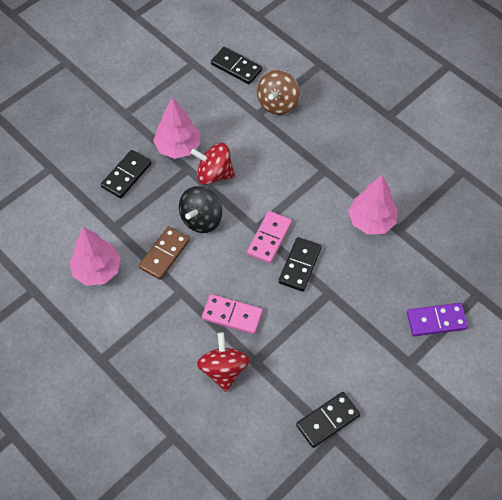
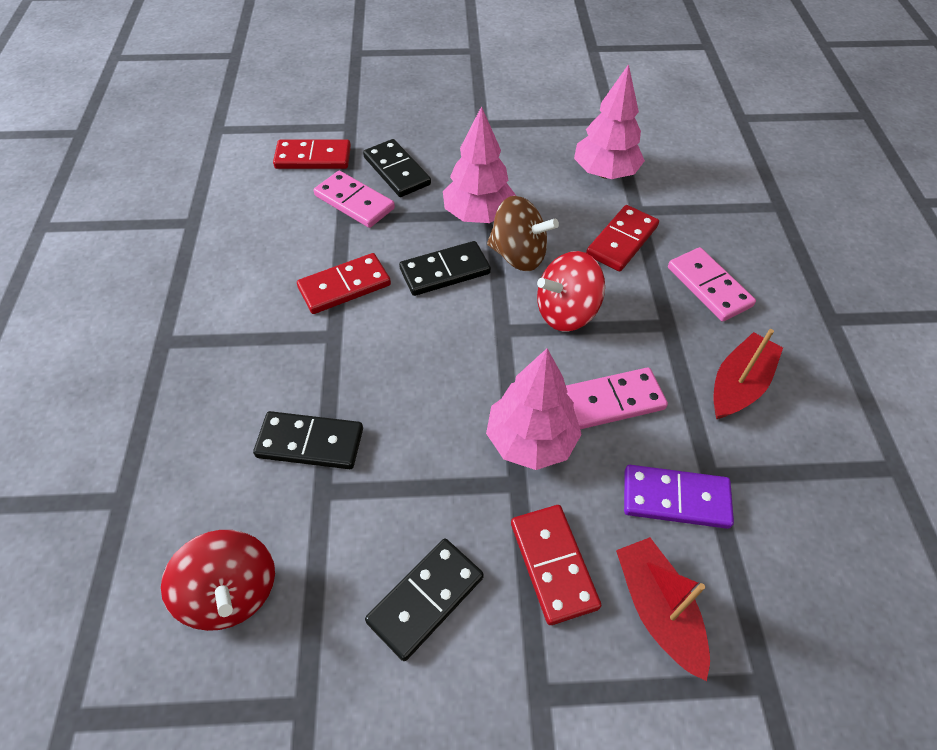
black spinning top: [179,186,222,233] = 1 -> none = 0
brown domino: [138,226,190,280] = 1 -> none = 0
pink domino: [202,294,263,334] [247,211,292,264] = 2 -> [314,171,395,228] [566,367,668,429] [668,247,756,322] = 3
red boat: none = 0 -> [616,537,710,681] [713,329,783,419] = 2
red domino: none = 0 -> [273,139,351,169] [297,253,391,314] [511,505,601,625] [586,205,659,272] = 4

